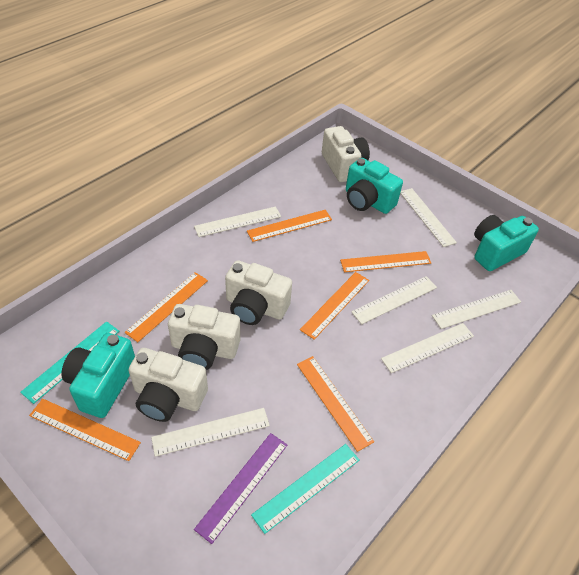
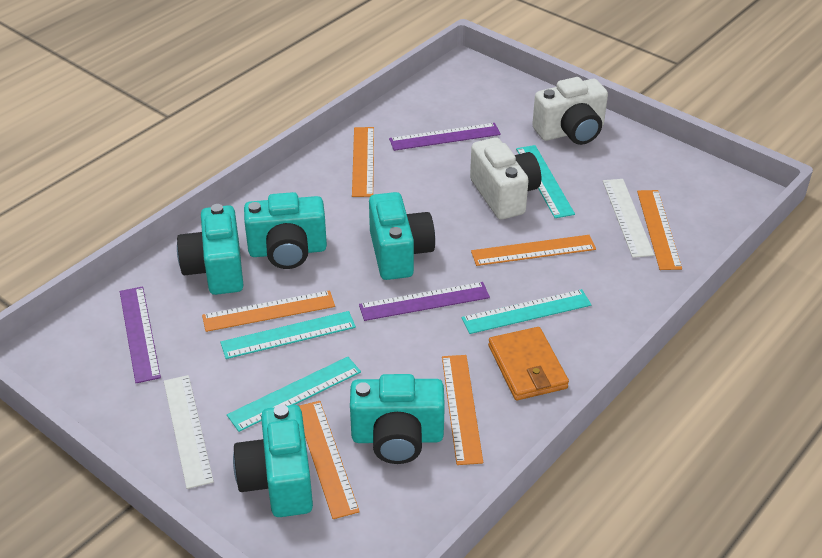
orange wallet: none = 0 -> [488,327,569,400] = 1
purple ruler: [194,433,287,544] = 1 -> [120,286,161,383] [359,282,490,321] [389,123,501,151] = 3
turquoise camera: [61,333,135,418] [346,158,403,214] [474,215,539,271] = 3 -> [177,204,243,295] [233,405,313,517] [244,192,327,269] [350,374,445,464] [369,192,435,280] = 5
turquoise ruler: [20,321,119,404] [251,444,359,534] = 2 -> [220,311,356,359] [227,357,361,432] [461,289,591,334] [516,145,575,218] = 4
white camera: [128,348,208,422] [168,304,240,370] [225,260,292,325] [322,126,370,182] = 4 -> [470,138,541,220] [532,77,608,145] = 2
white ruler: [151,408,270,457] [194,206,281,237] [352,276,437,324] [381,323,474,373] [400,188,457,247] [432,290,521,329] = 6 -> [164,375,214,489] [603,179,654,258] = 2

